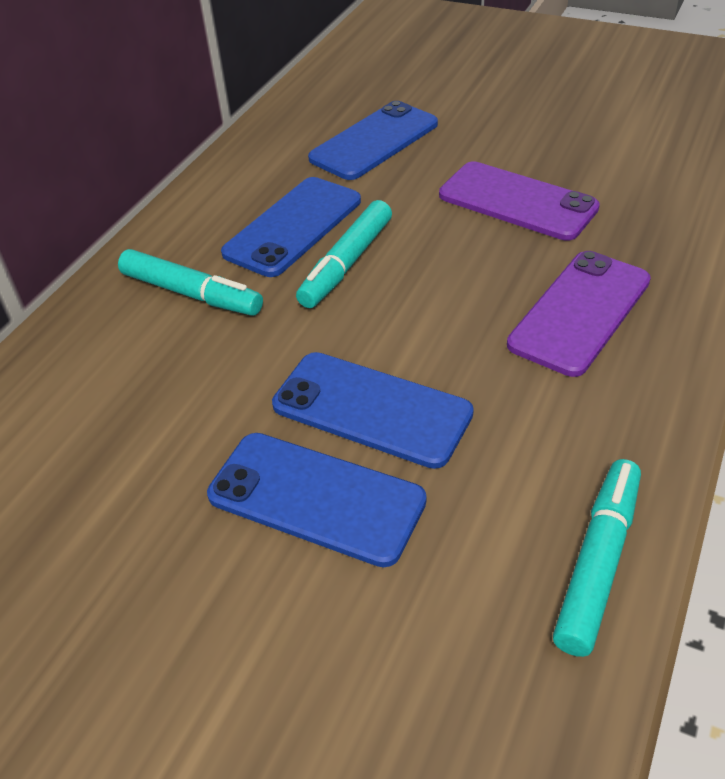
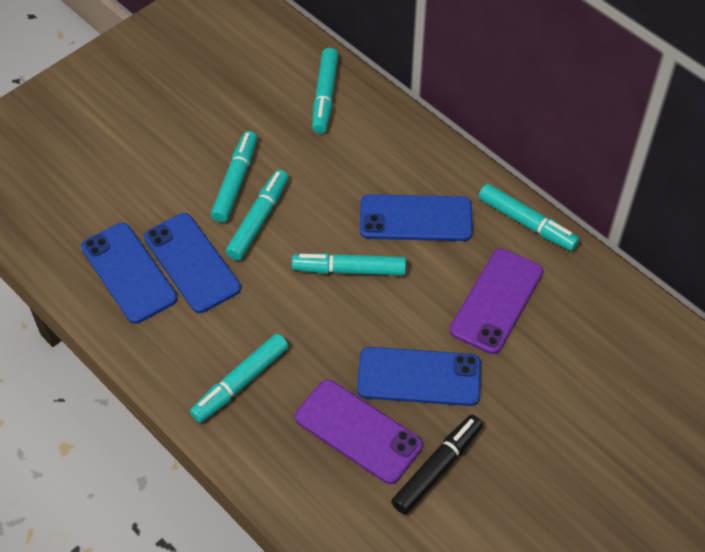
black marker: none = 0 -> [391,415,483,515] = 1
turquoise marker: [118,249,263,316] [296,200,392,308] [553,459,641,657] = 3 -> [190,334,288,423] [211,131,257,223] [226,170,289,261] [292,253,406,276] [312,48,339,134] [478,184,580,251] = 6

